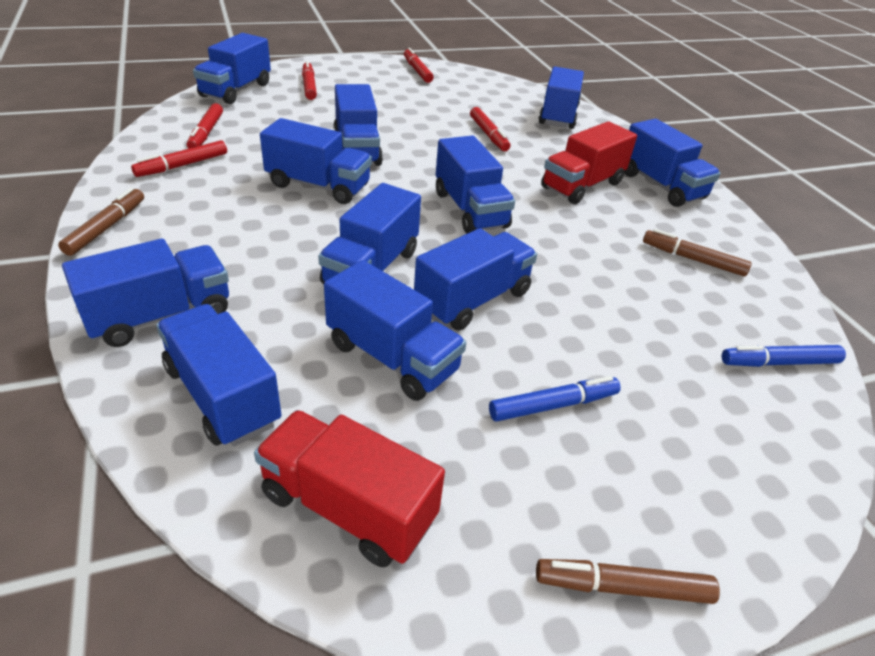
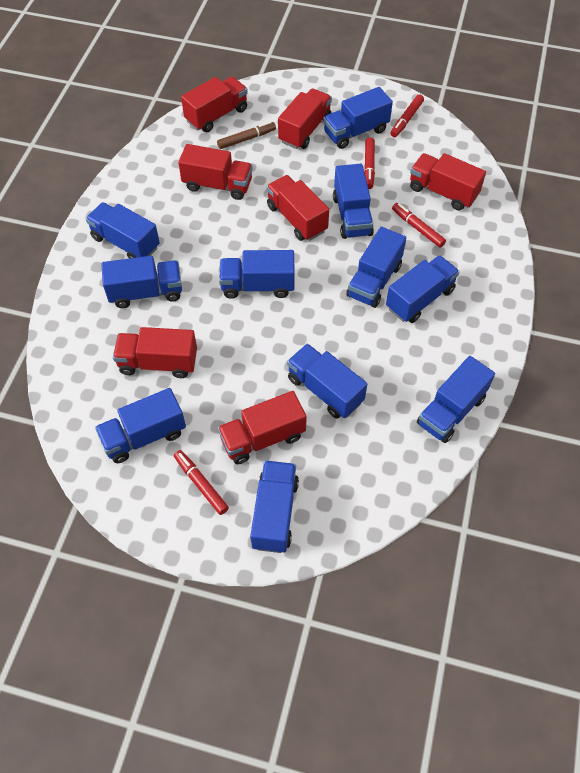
blue marker: [489,376,621,422] [722,345,846,367] = 2 -> none = 0
brown marker: [58,188,144,256] [536,559,720,604] [643,229,752,276] = 3 -> [217,121,276,149] = 1
red marker: [131,140,227,177] [187,103,223,149] [302,61,317,100] [404,48,434,83] [470,107,510,151] = 5 -> [174,450,229,515] [364,138,375,189] [390,94,424,137] [392,203,446,248] = 4
red truck: [254,410,445,567] [541,121,637,204] = 2 -> [113,327,197,378] [178,144,253,200] [181,77,248,132] [218,391,307,464] [266,175,329,241] [278,88,332,149] [410,153,486,211] = 7

